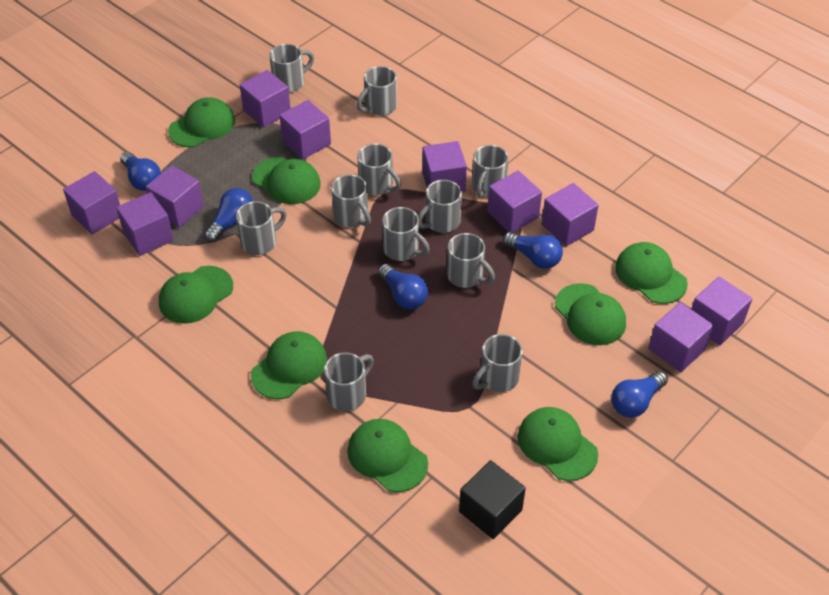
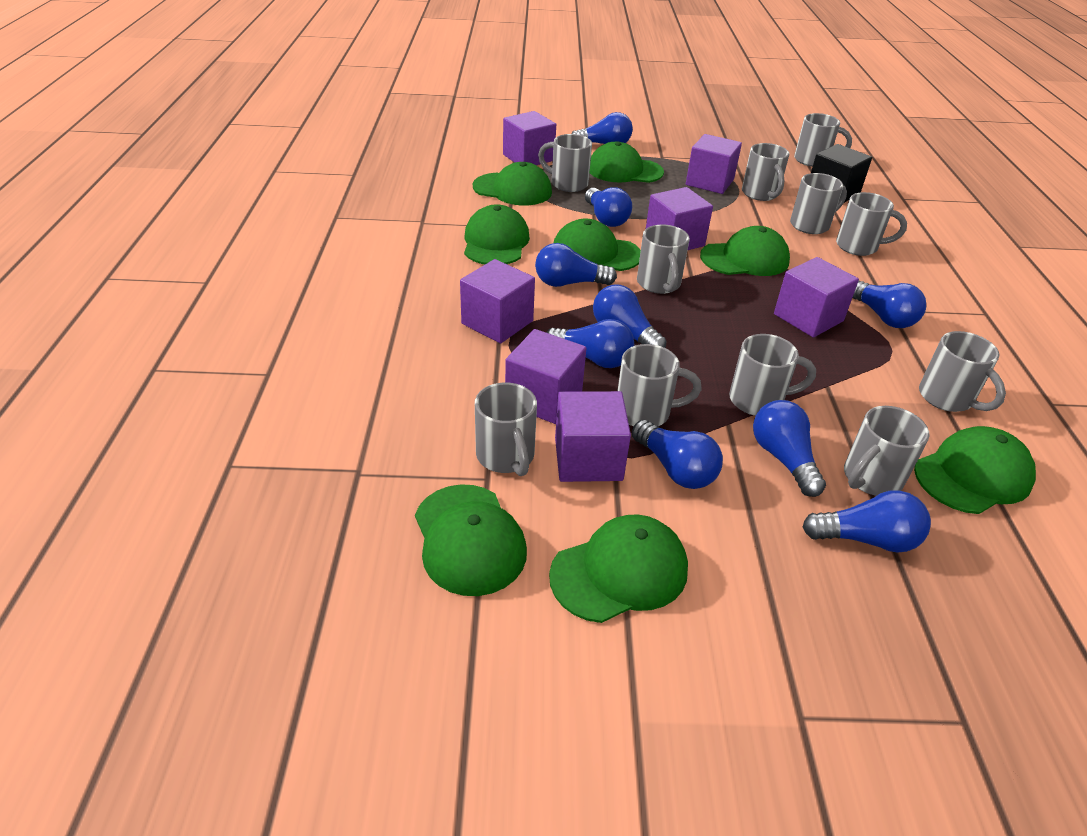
blue light bulb: [120,152,161,191] [204,188,253,242] [378,264,428,309] [503,232,563,269] [611,371,668,418] = 5 -> [535,243,617,287] [546,319,634,368] [572,112,633,144] [585,187,632,227] [593,284,667,348] [632,420,723,489] [753,400,826,497] [803,490,931,553] [852,280,926,328] = 9
purple cube: [63,171,120,234] [116,192,174,256] [146,165,204,228] [240,70,291,128] [279,100,331,159] [422,141,467,192] [487,171,542,233] [542,183,599,246] [648,302,714,372] [692,276,752,345] = 10 -> [460,259,535,343] [503,111,556,165] [505,329,586,424] [555,391,631,482] [646,187,713,250] [686,134,742,194] [774,257,859,337] = 7

